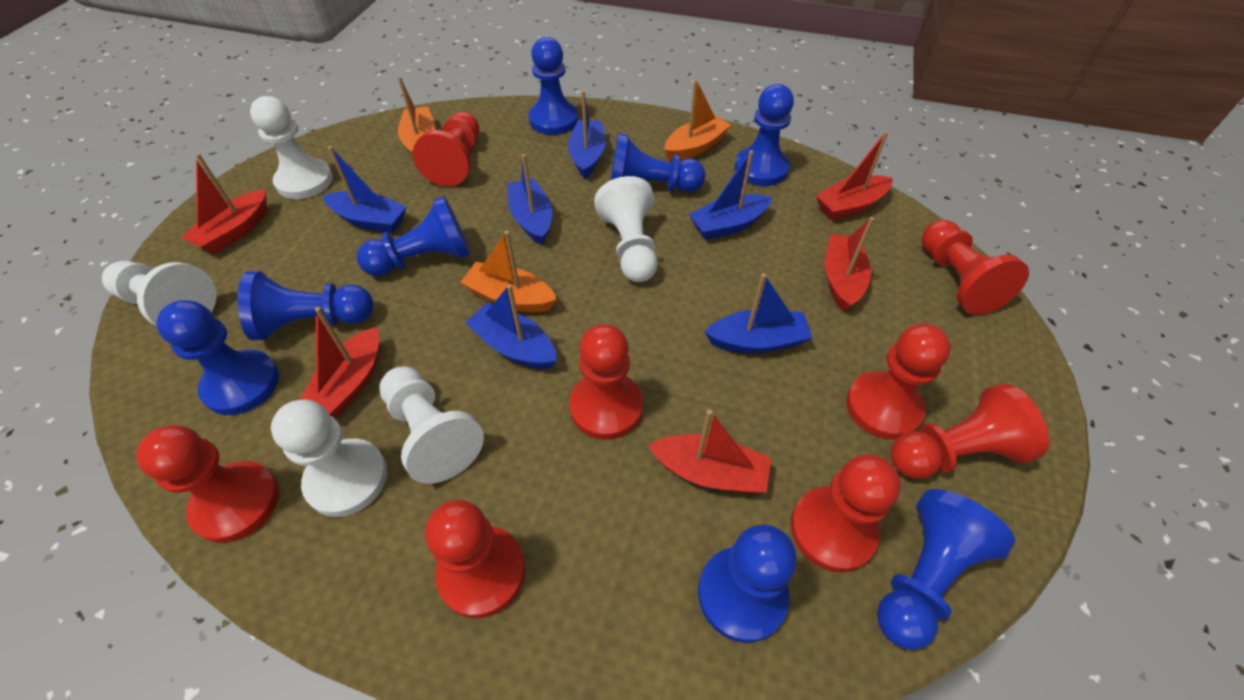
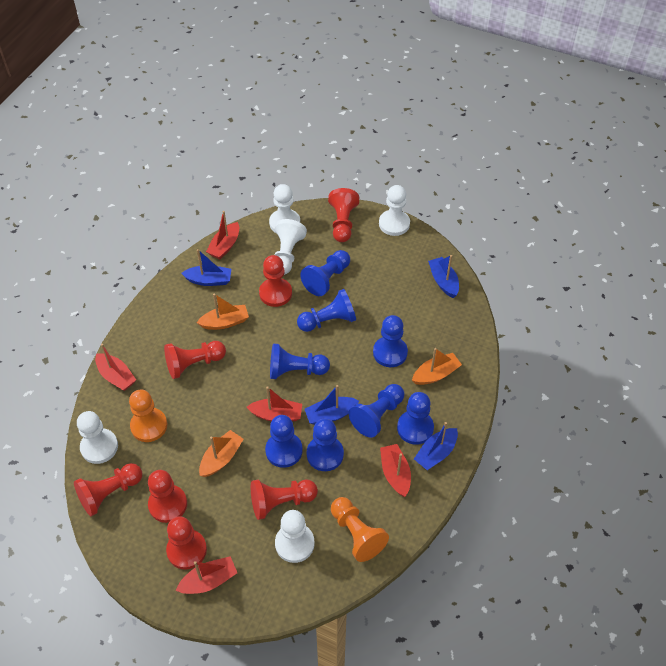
blue boat: [323,146,407,233] [465,284,557,369] [507,154,552,245] [568,90,606,179] [689,150,772,240] [705,273,813,353] = 6 -> [181,249,231,286] [305,385,359,425] [414,422,458,470] [428,255,459,298] = 4
orange pawn: none = 0 -> [129,390,167,442] [331,497,389,562] = 2
red pawn: [136,425,279,543] [413,112,479,187] [425,500,525,618] [569,324,643,440] [791,454,901,573] [846,324,951,440] [891,383,1049,479] [922,220,1029,315] = 8 -> [74,463,142,516] [148,470,187,523] [164,341,226,379] [166,516,207,570] [251,479,318,520] [259,255,292,307] [328,188,359,242] = 7

